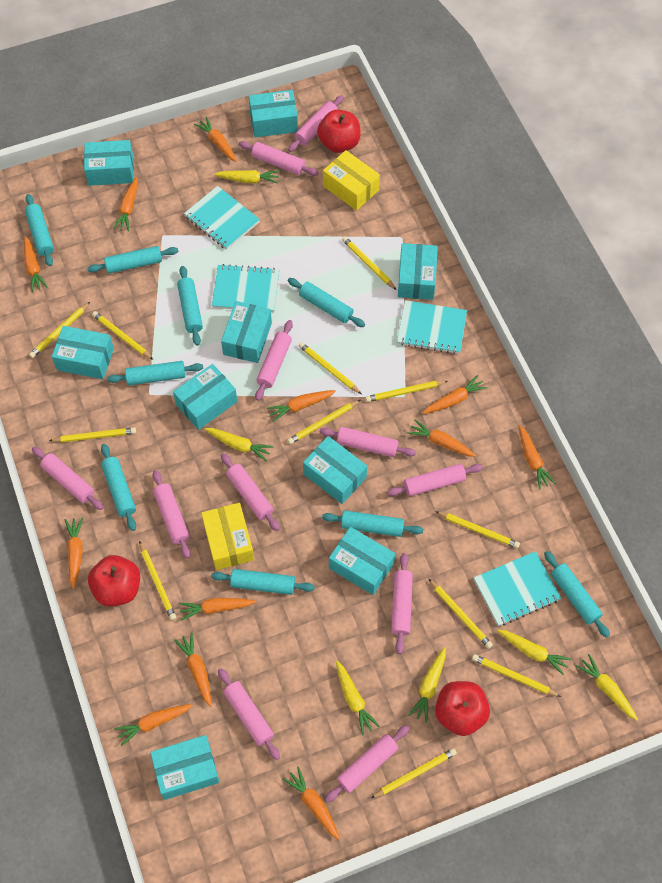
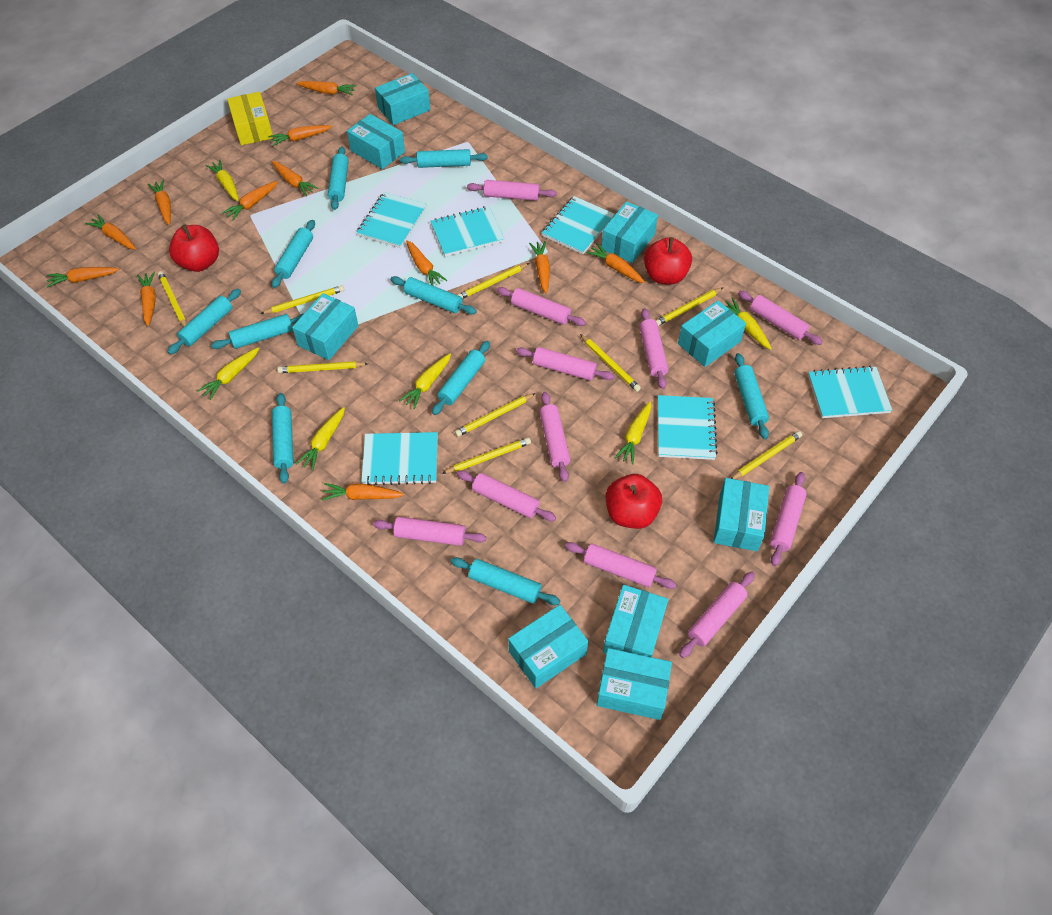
turquoise notebook: [184,186,260,250] [212,264,279,312] [397,300,467,354] [474,551,561,626] = 4 -> [357,192,427,248] [361,432,438,485] [430,206,504,257] [542,196,615,254] [658,395,718,460] [808,366,892,418] = 6
turquoise rolling pin: [25,194,54,266] [88,246,178,274] [101,444,136,531] [107,361,203,385] [177,266,203,346] [211,569,315,595] [288,278,365,327] [322,510,423,537] [544,551,610,638] = 9 -> [167,289,241,354] [211,314,303,349] [272,220,315,288] [272,393,294,484] [328,146,349,210] [390,276,477,314] [400,149,488,168] [432,341,490,415] [451,557,560,605] [734,353,769,439] = 10
yellow box: [201,503,254,570] [323,150,380,211] = 2 -> [227,92,274,145] = 1
yellow pencil: [29,302,90,358] [49,427,136,442] [92,311,153,360] [139,541,176,620] [288,400,360,444] [298,342,362,394] [342,236,397,290] [365,381,448,402] [370,748,457,799] [428,578,493,649] [435,511,520,548] [472,654,561,697] = 12 -> [158,271,187,327] [260,285,344,314] [277,361,368,373] [442,437,531,474] [455,393,536,437] [458,263,529,299] [580,334,641,392] [655,287,724,326] [731,431,802,479] = 9

